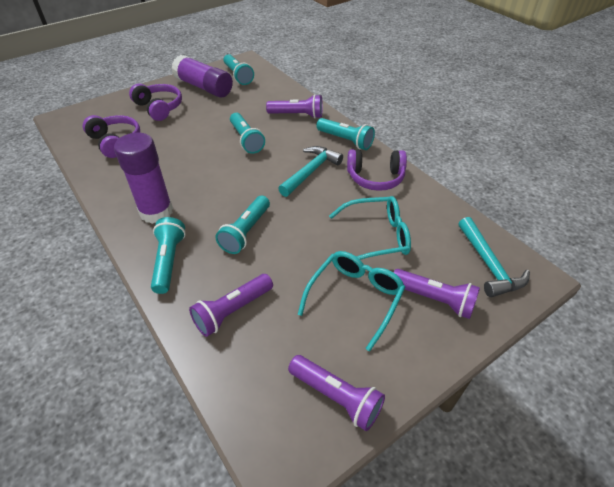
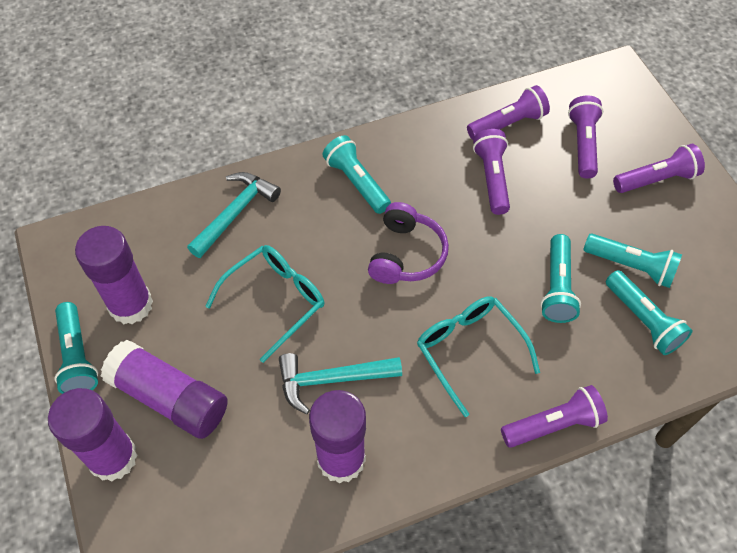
purple flashlight: [189,274,273,337] [266,94,323,119] [288,355,385,431] [393,269,480,319] = 4 -> [467,85,550,140] [473,129,510,215] [501,385,608,448] [568,96,603,179] [613,144,705,193] = 5
purple glue stick: [114,132,173,224] [171,55,233,98] = 2 -> [48,388,138,482] [75,226,153,324] [101,340,228,439] [309,390,366,484] = 4
purple headphones: [83,115,140,158] [129,84,182,121] [347,149,407,191] = 3 -> [368,202,449,284] = 1

